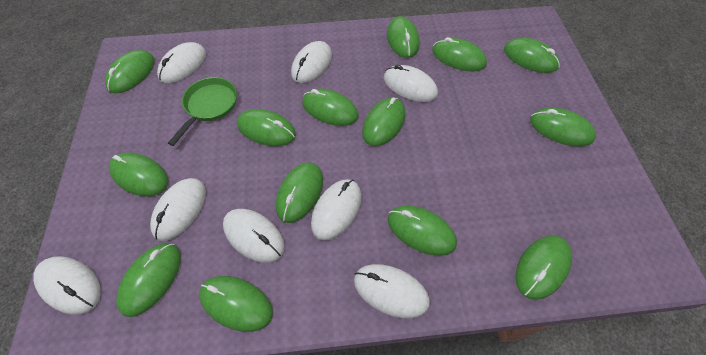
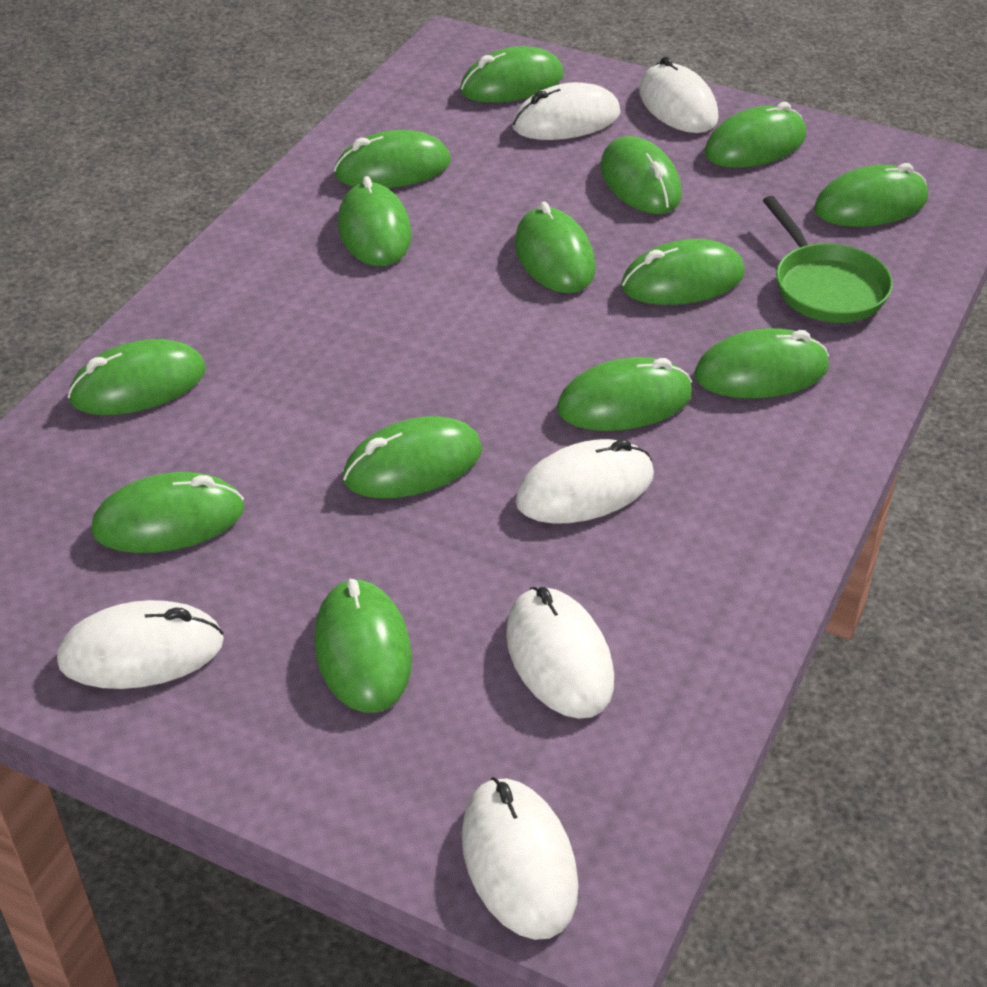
white mouse: [33,256,101,315] [150,178,206,241] [157,42,206,83] [223,209,285,263] [291,41,332,83] [311,179,362,240] [354,264,430,318] [384,65,438,102] = 8 -> [57,600,224,689] [462,777,579,940] [506,587,614,719] [512,82,621,140] [515,439,654,524] [639,57,718,133] = 6

